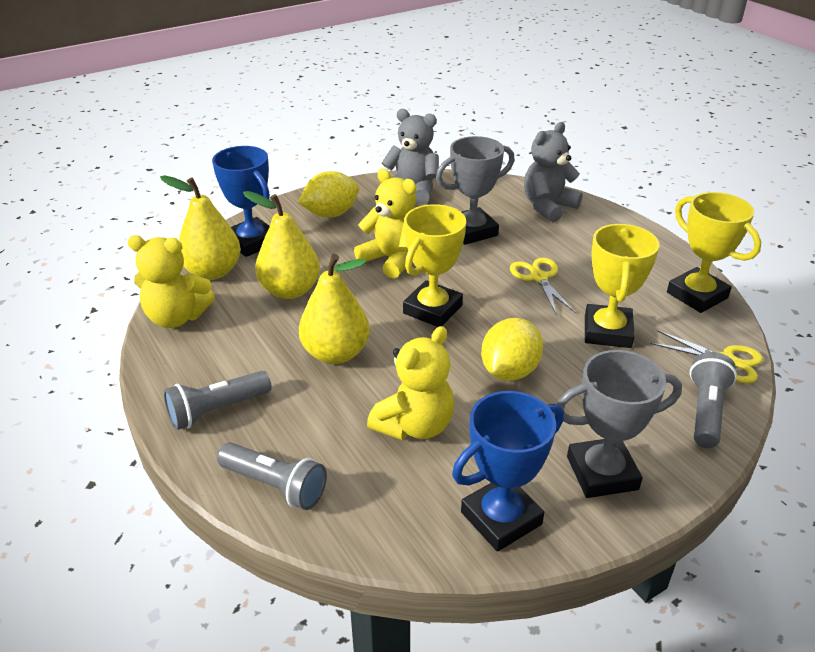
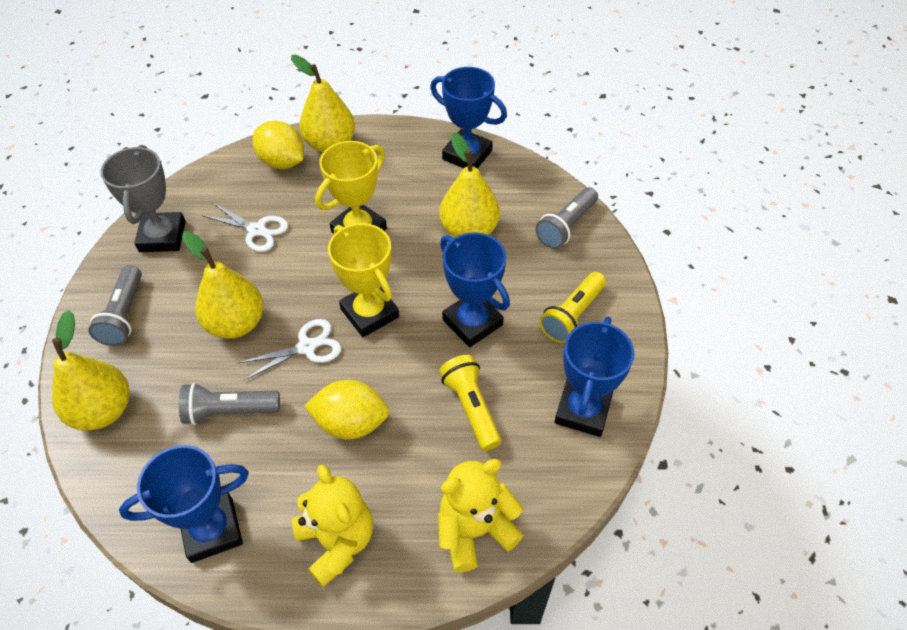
blue trophy: [212,146,270,257] [452,391,564,552] = 2 -> [119,445,249,563] [430,67,507,169] [440,232,510,347] [554,317,635,437] = 4
grey teddy bear: [382,109,439,204] [524,122,583,222] = 2 -> none = 0
grey trophy: [436,136,515,245] [557,350,682,498] = 2 -> [100,145,186,252] = 1
white scissors: none = 0 -> [201,202,288,252] [238,319,341,380] = 2
yellow flashlight: none = 0 -> [439,355,502,451] [539,272,606,343] = 2
yellow pear: [160,175,241,280] [243,191,320,299] [299,254,370,364] = 3 -> [52,310,129,431] [182,231,264,339] [291,55,355,152] [439,133,500,237] = 4
yellow scissors: [510,258,575,315] [650,330,763,384] = 2 -> none = 0
yellow teddy bear: [127,235,215,328] [354,169,416,279] [367,326,454,440] = 3 -> [292,465,373,587] [438,459,524,572] = 2
yellow trophy: [403,204,466,327] [585,224,660,348] [667,192,761,313] = 3 -> [315,141,387,234] [328,223,399,337] = 2

